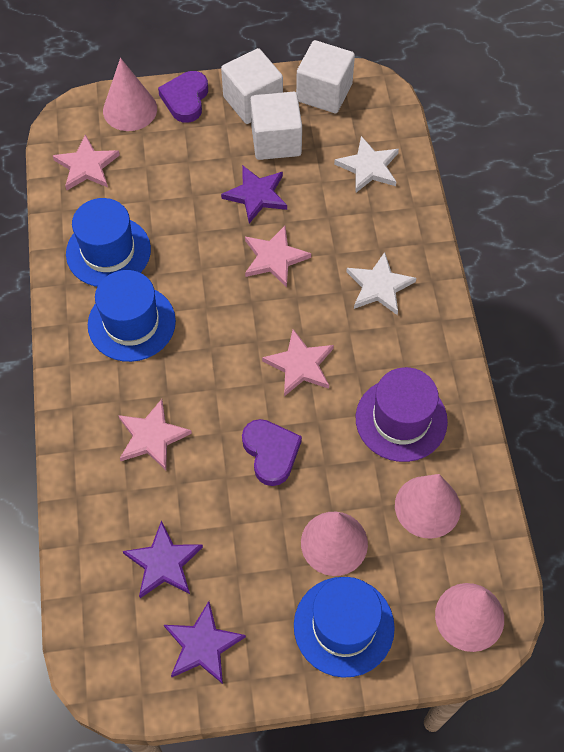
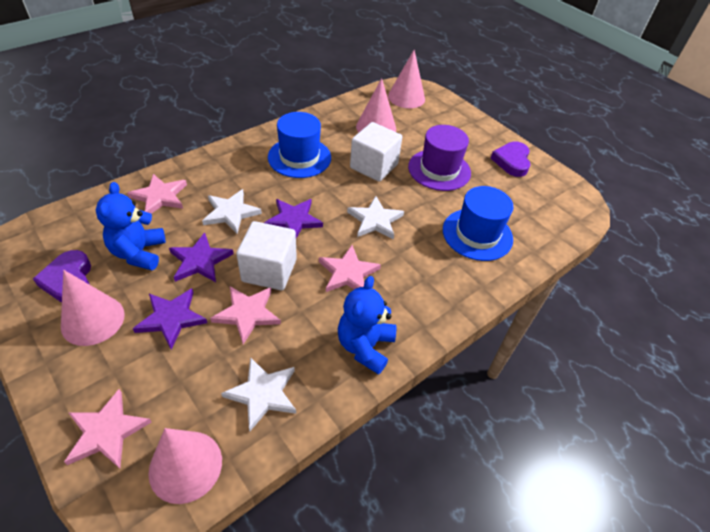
blue hat: [66,198,151,287] [88,270,176,362] [294,577,395,678] = 3 -> [268,112,331,178] [443,186,514,261] = 2
blue teddy bear: none = 0 -> [96,182,165,270] [338,276,396,375] = 2
white cube: [221,48,283,124] [250,92,302,160] [296,40,355,113] = 3 -> [236,221,297,290] [350,122,402,182] = 2
white star: [334,136,399,193] [346,252,416,315] = 2 -> [202,189,262,234] [221,357,296,431] [347,196,404,239] = 3

